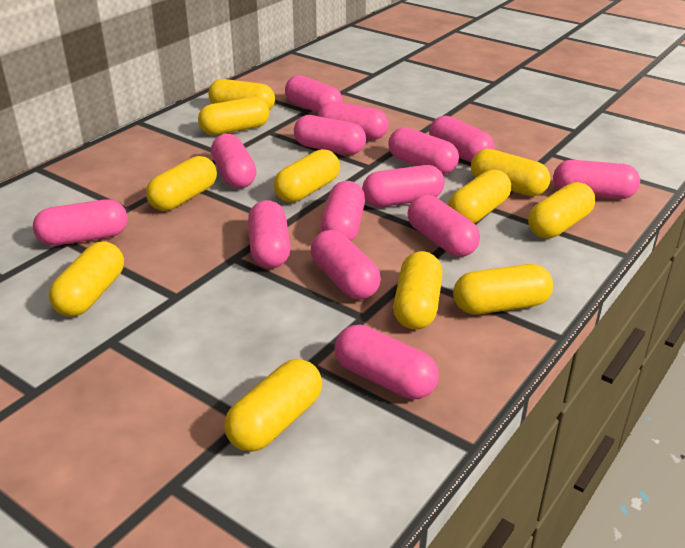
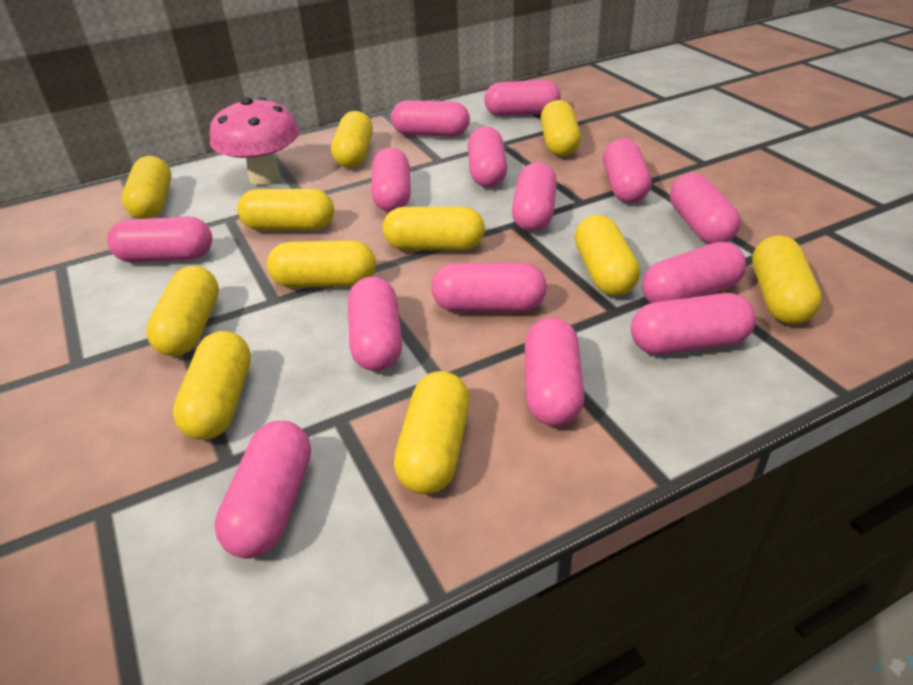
pink mushroom: none = 0 -> [210,97,299,185] = 1

